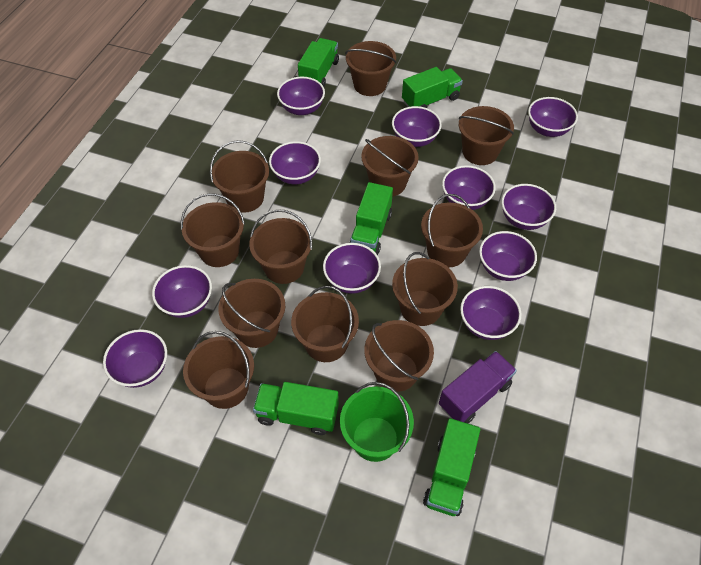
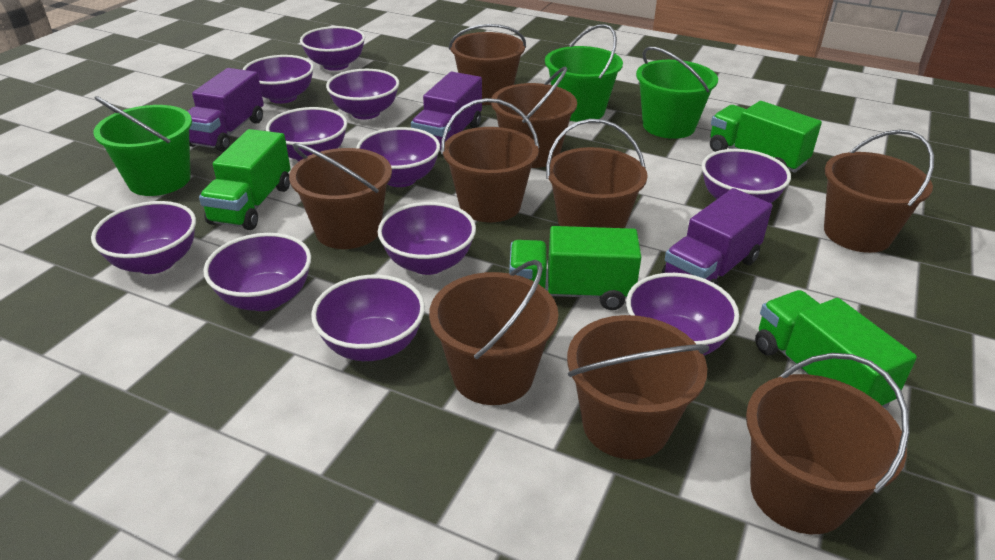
brown bucket: [181,193,245,267] [183,331,254,409] [210,140,269,213] [218,279,285,348] [249,209,312,284] [291,286,359,362] [345,41,397,96] [361,136,419,197] [364,320,434,392] [392,252,458,326] [421,194,483,267] [459,106,514,165] = 12 -> [289,143,392,249] [429,260,558,405] [441,98,539,222] [449,24,526,105] [491,67,577,168] [546,119,648,228] [567,315,709,460] [746,353,910,534] [824,130,934,253] = 9
green bucket: [340,382,414,462] = 1 -> [93,96,192,196] [545,24,623,122] [636,47,718,139] = 3
green truck: [253,382,339,435] [298,38,339,87] [349,182,393,255] [402,67,463,108] [423,418,480,516] = 5 -> [199,129,290,230] [509,226,641,310] [710,101,822,173] [755,290,917,408] = 4
purple truck: [439,351,517,423] = 1 -> [187,68,264,152] [411,72,482,152] [662,188,773,285] = 3

